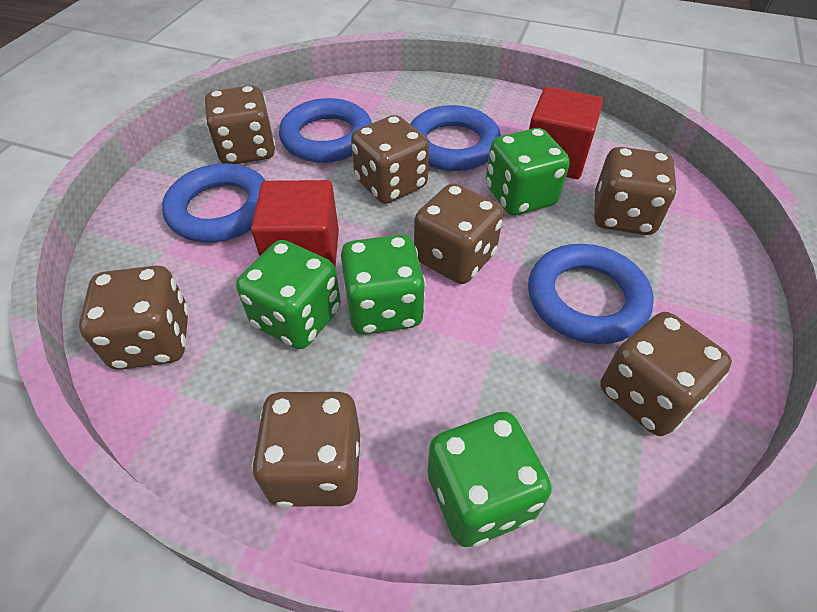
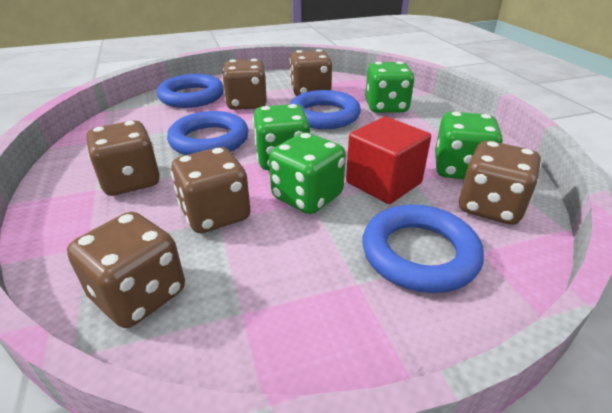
brown dice: [79,265,189,370] [204,85,276,164] [251,392,360,508] [351,115,429,204] [414,183,503,284] [594,147,677,235] [600,312,732,436] = 7 -> [67,212,185,328] [87,121,160,196] [171,147,251,233] [222,59,267,110] [289,49,332,96] [459,141,541,225] = 6
red cube: [251,180,339,267] [529,87,603,179] = 2 -> [346,116,431,204] = 1

